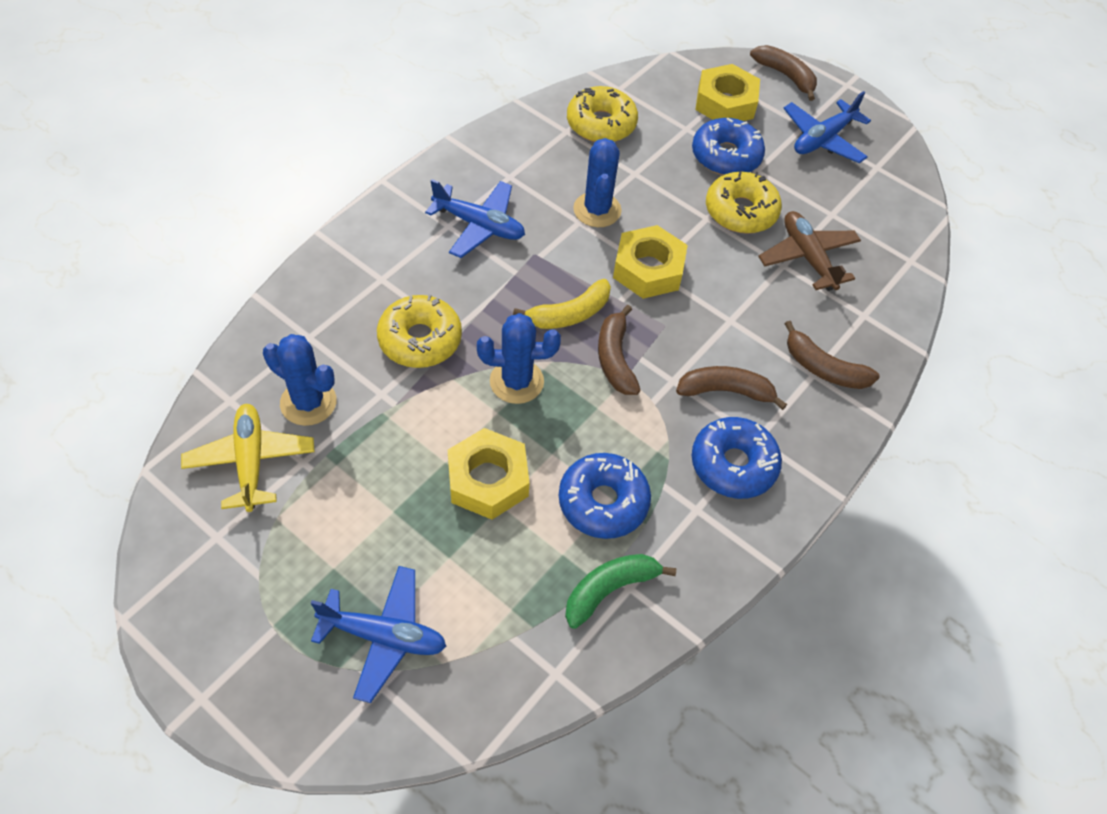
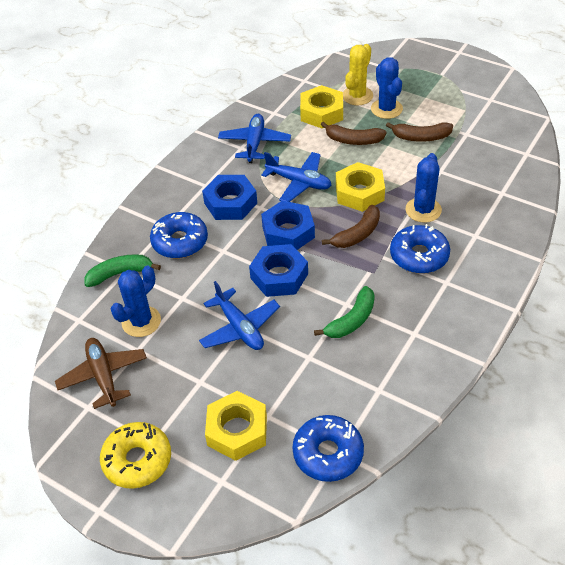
blue nut: none = 0 -> [202,175,257,220] [249,244,308,297] [261,201,315,250] = 3
brown banana: [598,305,641,395] [676,366,787,410] [750,45,817,101] [785,321,880,389] = 4 -> [321,122,387,145] [322,205,380,248] [386,122,453,142] = 3
green banana: [565,554,676,629] = 1 -> [84,254,161,287] [314,286,375,338] = 2
yellow banana: [513,279,611,329] = 1 -> none = 0
yellow cactus: none = 0 -> [343,44,373,105] = 1
yellow donut: [377,294,462,368] [567,86,638,142] [706,171,782,234] = 3 -> [100,422,171,489] = 1
yellow plane: [181,404,315,512] = 1 -> none = 0

